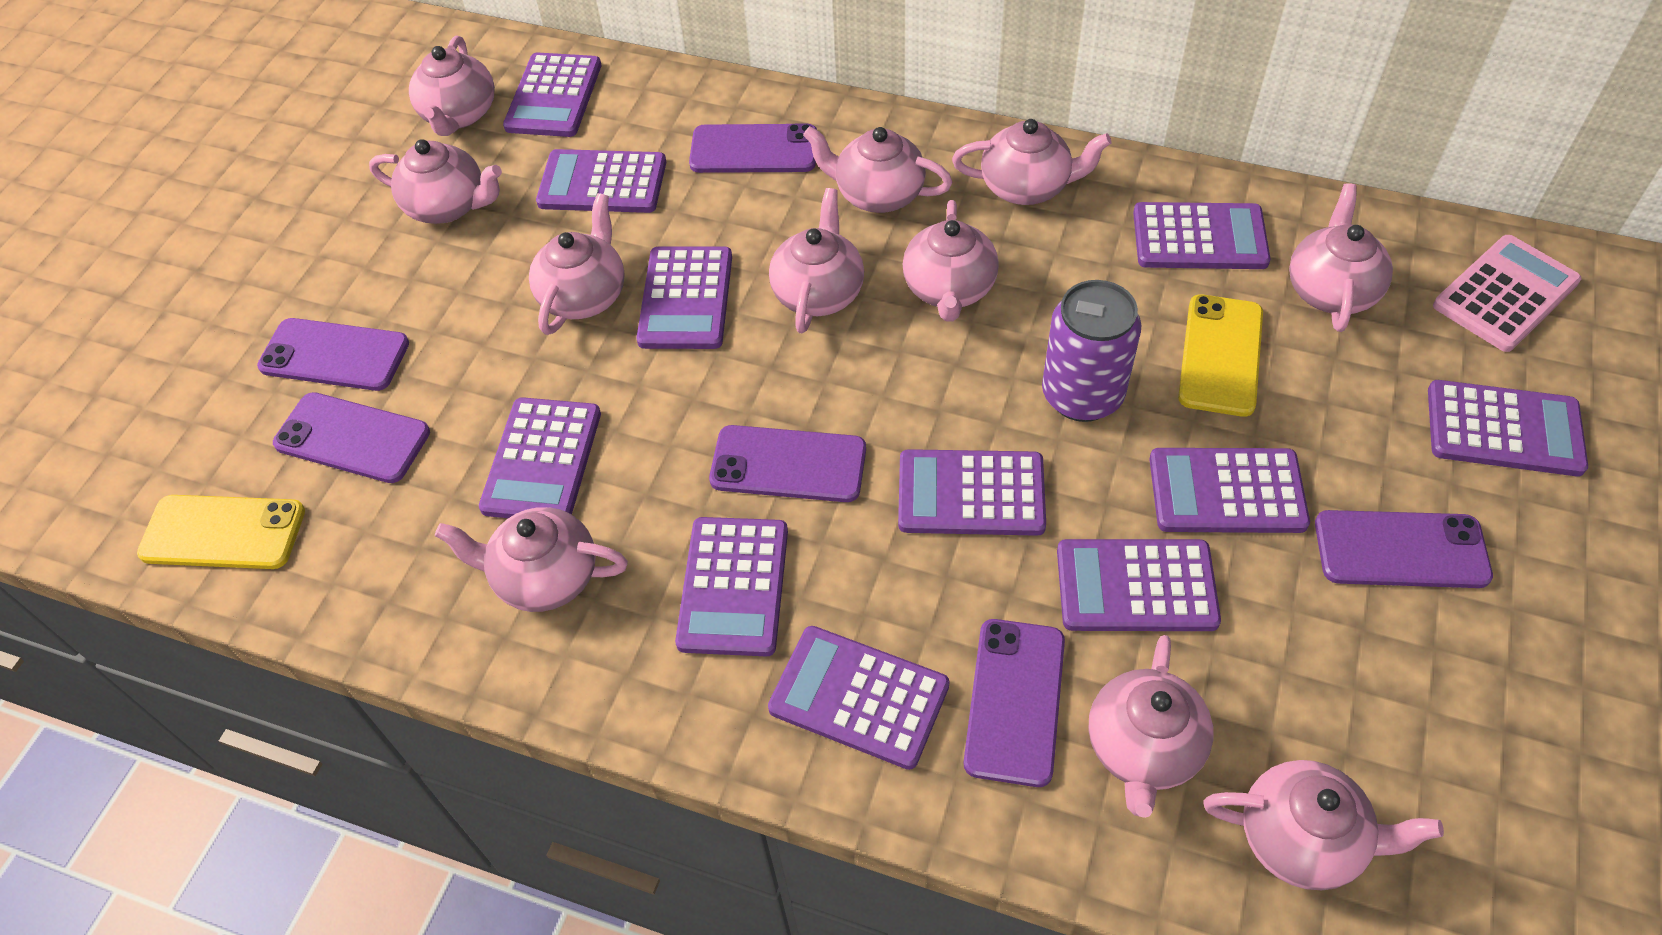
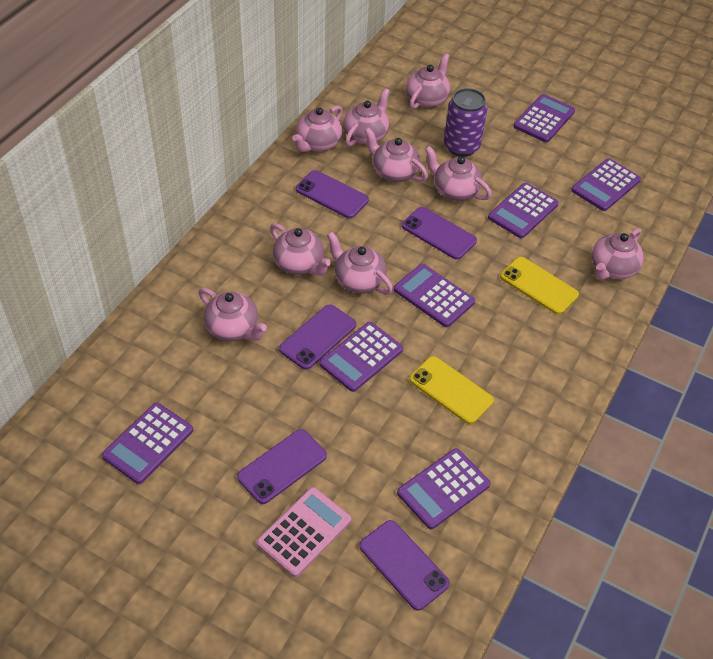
pink teapot: [369,139,502,224] [409,36,495,136] [435,507,628,612] [529,193,625,335] [769,188,864,333] [803,126,953,213] [903,200,999,322] [952,119,1112,205] [1088,635,1214,818] [1203,760,1444,890] [1289,183,1393,332] = 11 -> [198,288,267,341] [270,223,331,276] [292,105,343,152] [327,232,393,295] [343,88,390,147] [365,128,428,182] [406,53,450,109] [425,146,492,201] [592,228,644,280] = 9
purple calculator: [479,397,601,518] [503,52,601,137] [536,149,666,213] [636,247,732,349] [675,517,788,657] [768,626,950,770] [898,449,1046,536] [1057,539,1221,631] [1133,202,1271,269] [1149,448,1310,533] [1428,380,1588,476] = 11 -> [102,403,193,484] [320,322,403,392] [394,264,475,327] [397,448,491,529] [488,182,559,238] [513,94,575,143] [572,158,641,211] = 7
purple phone: [257,318,409,391] [273,392,430,483] [689,124,817,173] [709,425,866,502] [964,619,1065,787] [1315,510,1493,588] = 6 -> [237,429,327,504] [279,304,356,370] [296,170,369,218] [359,520,450,611] [402,207,477,260] = 5

